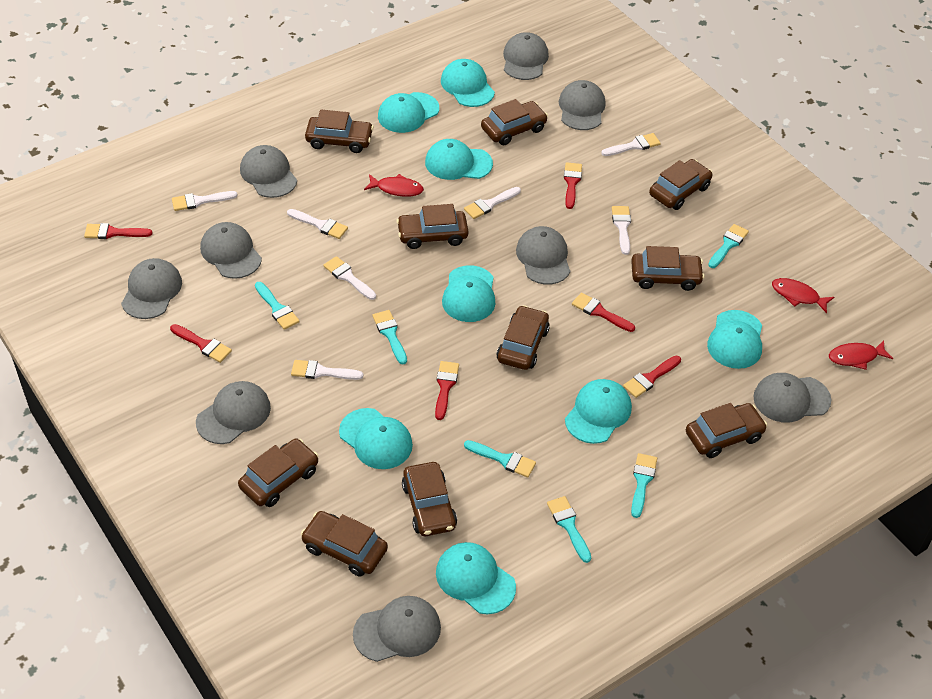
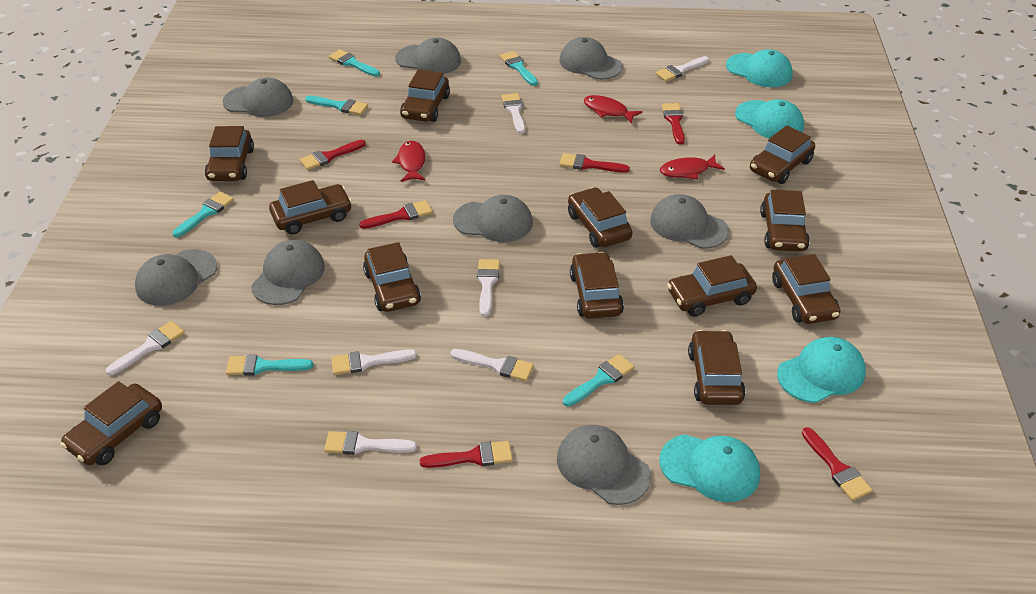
brown car: [238,438,318,507] [301,511,388,577] [305,109,374,153] [396,204,468,249] [402,462,457,536] [481,99,548,145] [496,305,550,370] [631,246,705,291] [649,159,712,210] [686,403,767,458] = 10 -> [60,381,162,465] [205,126,254,181] [269,180,352,235] [363,242,421,312] [400,69,450,122] [568,187,632,248] [570,252,624,318] [667,255,757,317] [688,330,746,405] [750,125,815,184] [760,190,810,251] [772,254,841,324] = 12
grey cap: [121,258,182,319] [196,381,271,444] [200,222,262,279] [240,145,297,198] [353,596,441,662] [503,32,549,80] [516,226,570,285] [559,80,606,130] [753,373,831,423] = 9 -> [135,249,217,306] [223,77,293,117] [251,240,325,305] [395,37,461,74] [453,195,533,242] [557,425,651,505] [560,37,623,80] [650,194,729,249] = 8
turquoise cap: [339,408,413,469] [378,92,439,133] [425,139,493,180] [436,542,516,614] [441,59,495,107] [442,265,495,322] [565,379,632,444] [707,310,762,369] = 8 -> [659,434,760,502] [726,49,793,87] [735,99,804,138] [777,337,866,403] = 4

